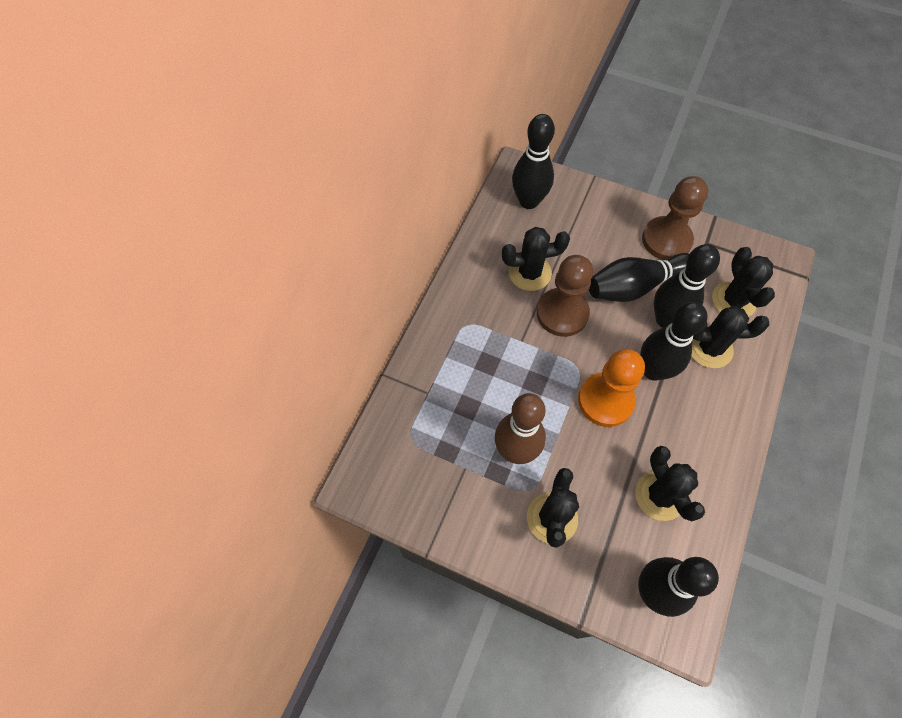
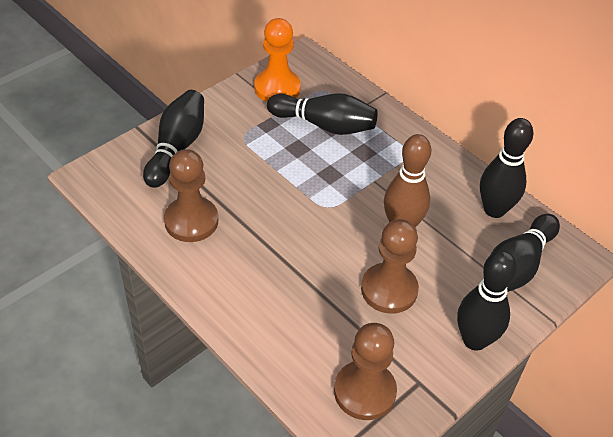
black cactus: [502,227,570,291] [527,468,579,548] [635,446,705,521] [691,306,770,368] [712,247,775,317] = 5 -> none = 0
brown pawn: [537,255,593,337] [642,176,708,260] = 2 -> [164,149,218,242] [334,323,397,420] [361,219,419,314] = 3

